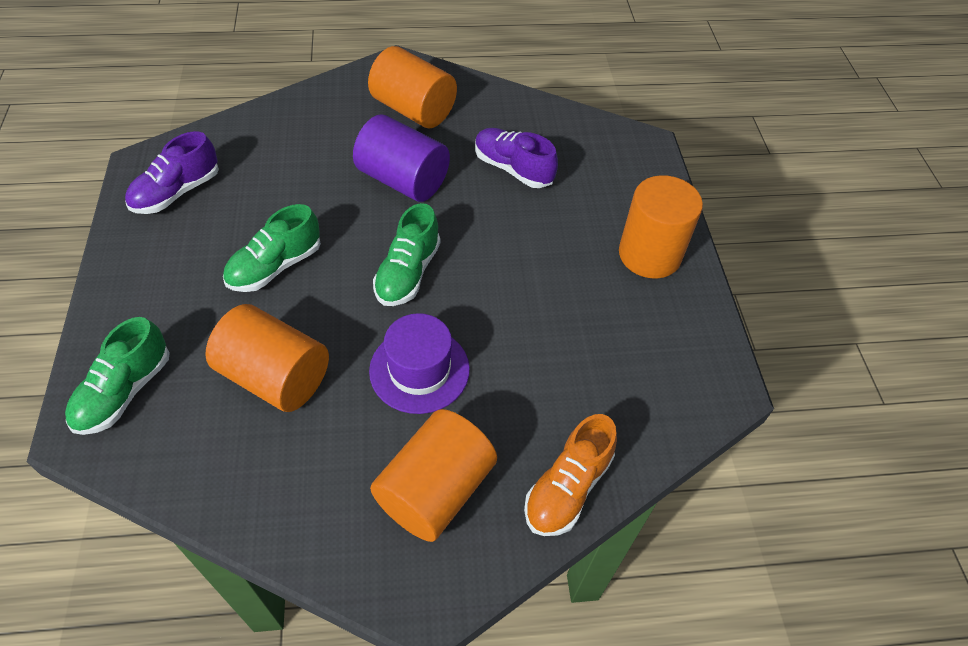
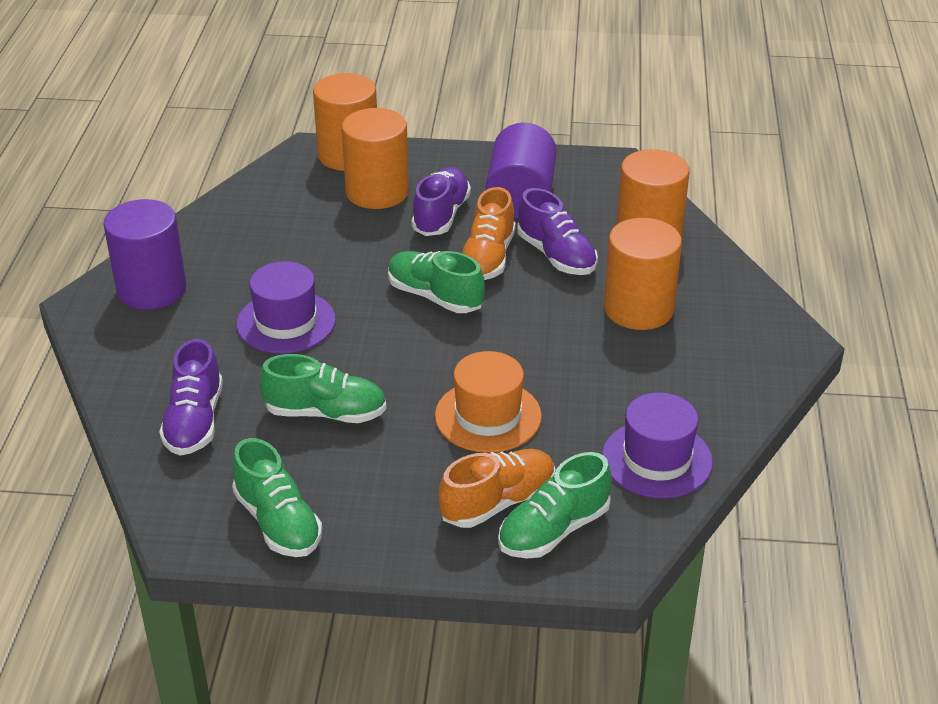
green shoe: [65,317,170,435] [223,204,321,292] [373,203,440,306] = 3 -> [232,438,322,557] [259,354,387,423] [388,251,485,313] [498,452,612,559] = 4
orange hat: none = 0 -> [435,351,542,453] = 1
orange shoe: [524,414,617,536] = 1 -> [438,449,555,528] [462,187,516,280] = 2
purple cylinder: [353,114,450,202] = 1 -> [103,199,186,310] [485,123,557,219] = 2
purple hat: [369,313,470,414] = 1 -> [236,261,336,354] [602,392,713,498] = 2
purple shoe: [125,131,219,214] [475,128,558,188] = 2 -> [159,339,223,455] [411,167,471,236] [517,188,598,275] = 3

